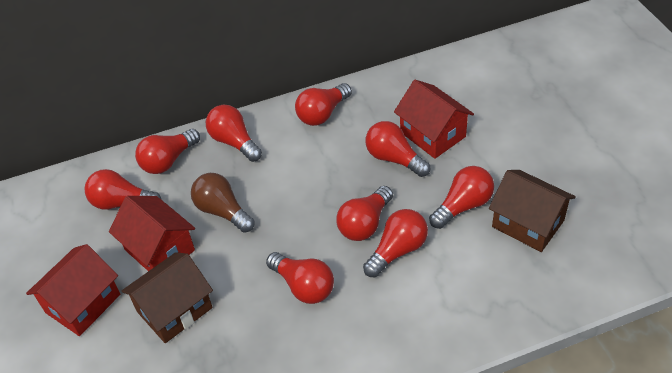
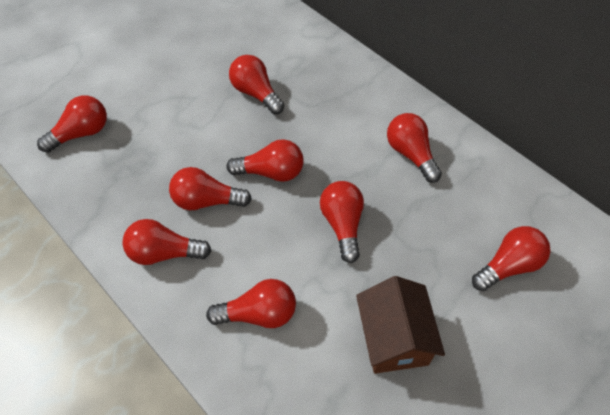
brown house: [122,252,213,343] [489,170,576,252] = 2 -> [356,276,445,374] = 1
brown light bulb: [191,173,255,233] = 1 -> none = 0
red house: [26,244,120,336] [109,196,195,271] [394,80,474,159] = 3 -> none = 0

